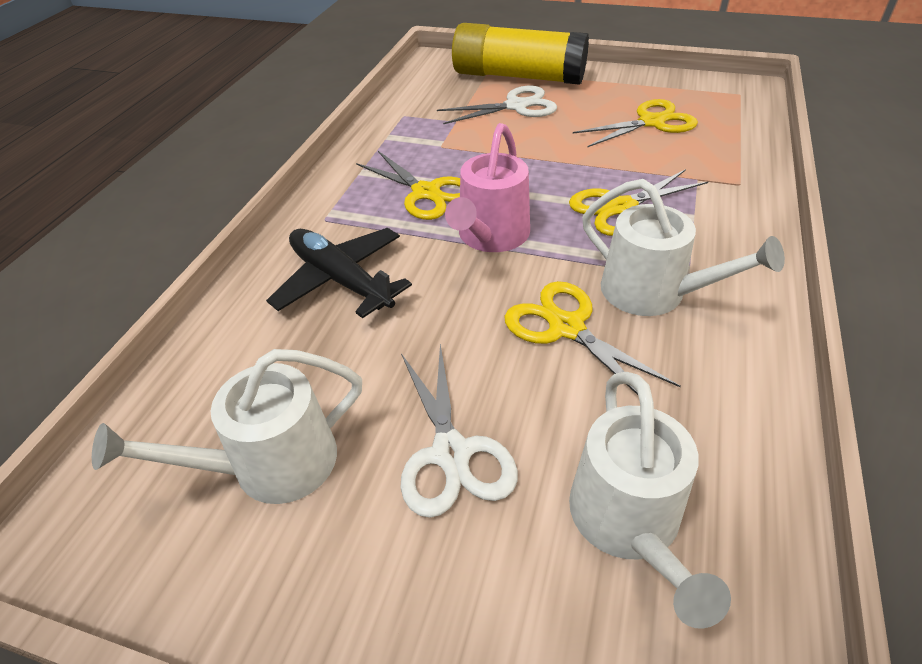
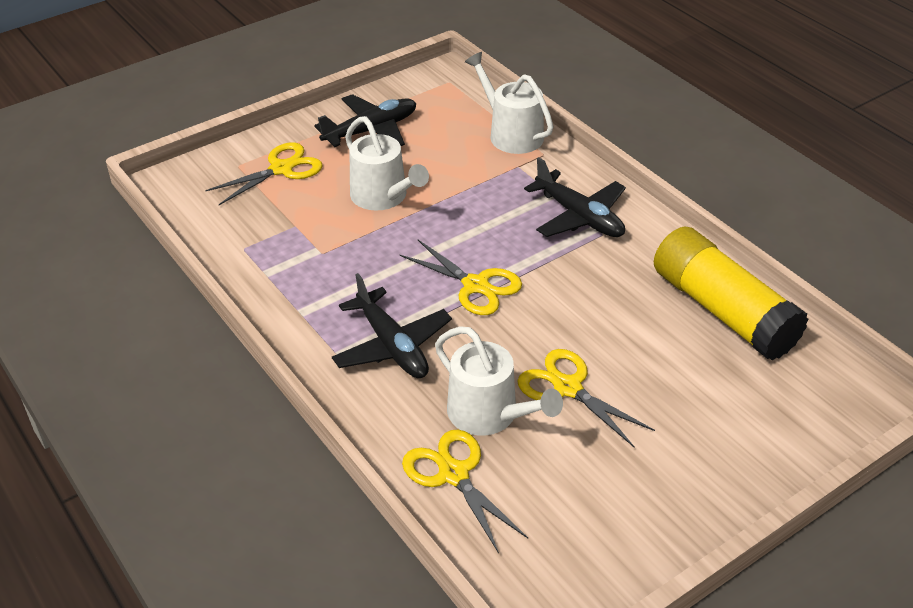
black plane: [266,228,412,318] = 1 -> [314,94,416,147] [332,273,452,378] [524,157,626,237] = 3
pink watering can: [445,123,530,252] = 1 -> none = 0
white scissors: [400,344,518,518] [437,86,557,124] = 2 -> none = 0

